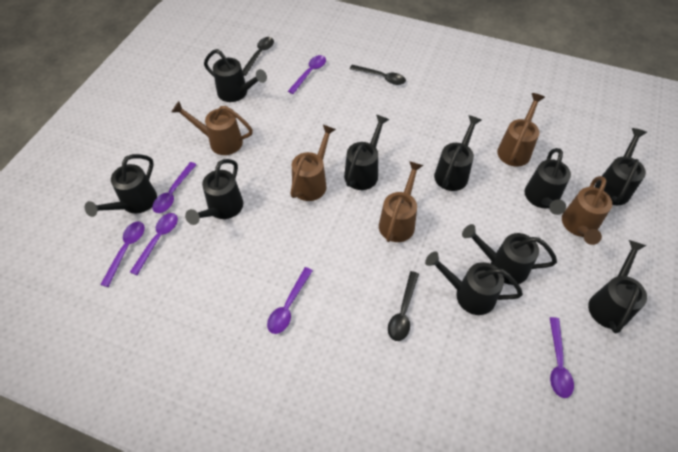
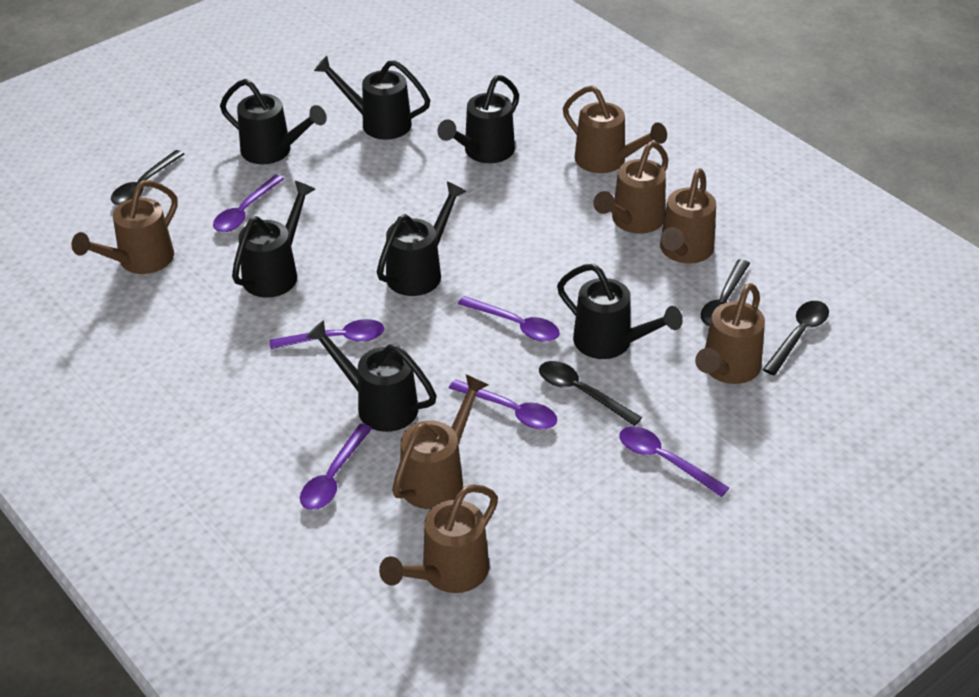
black spoon: [242,37,274,76] [350,65,406,85] [388,271,419,341] = 3 -> [111,150,184,205] [539,361,642,426] [701,259,750,327] [763,301,829,375] = 4
black watering can: [85,154,157,217] [185,159,243,225] [204,49,267,102] [344,115,389,190] [425,251,523,315] [434,115,482,191] [462,224,557,285] [525,148,571,215] [588,240,647,334] [595,128,647,205] = 10 -> [220,79,327,164] [232,181,315,298] [306,320,437,432] [314,56,430,140] [377,181,467,296] [438,75,519,163] [557,264,683,359] = 7
brown watering can: [172,101,253,155] [290,125,336,201] [379,161,423,242] [497,93,545,167] [562,176,612,245] = 5 -> [72,180,178,274] [379,484,498,593] [392,374,489,509] [563,86,667,173] [593,141,668,234] [660,168,716,263] [695,283,765,384] = 7

